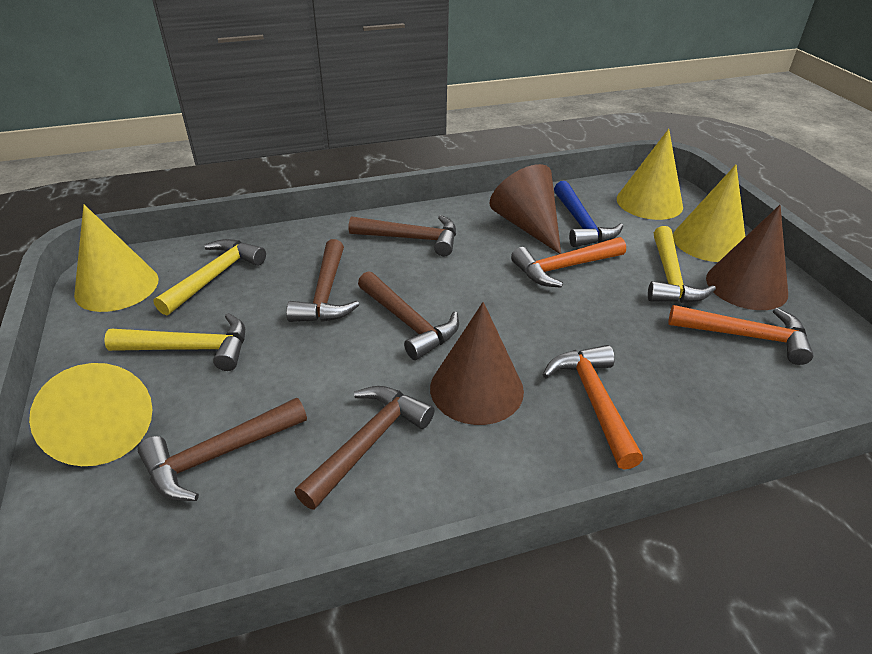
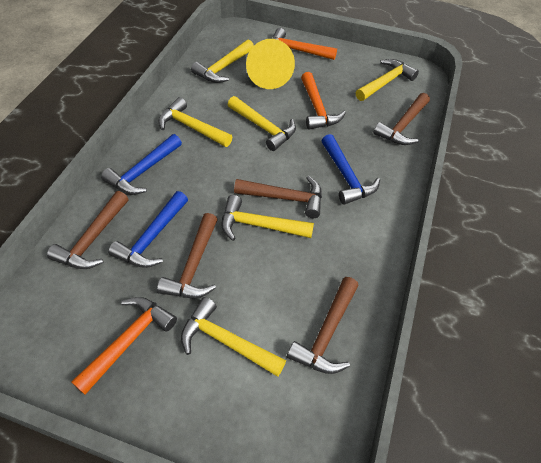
blue hammer: [554,181,623,247] = 1 -> [101,134,182,195] [108,191,188,268] [322,134,380,205] = 3
brown cone: [430,302,524,425] [490,164,561,254] [706,205,788,310] = 3 -> none = 0
yellow cone: [29,363,152,466] [74,205,158,312] [617,129,683,220] [673,165,745,262] = 4 -> [246,39,295,89] = 1
yellow hammer: [104,313,245,371] [153,239,266,316] [648,226,716,303] = 3 -> [159,97,232,147] [181,297,286,377] [191,39,254,83] [221,195,314,241] [228,96,296,151] [356,59,419,101] = 6

